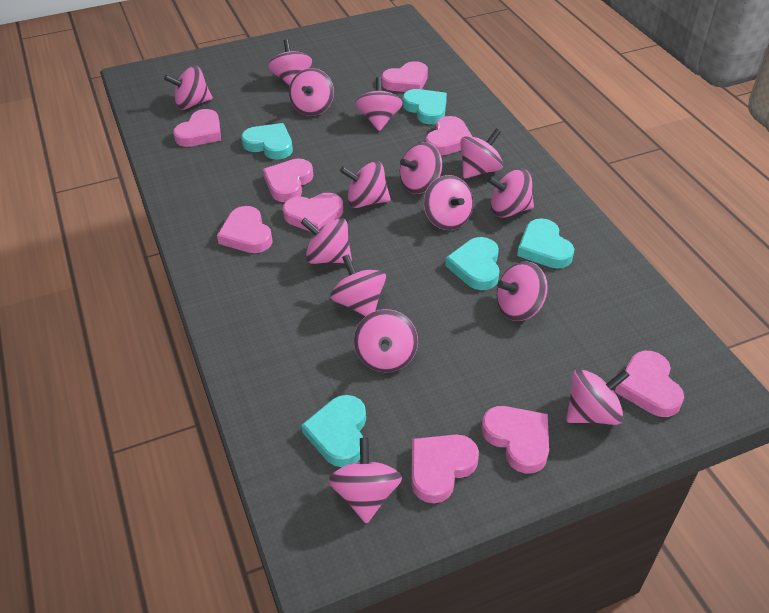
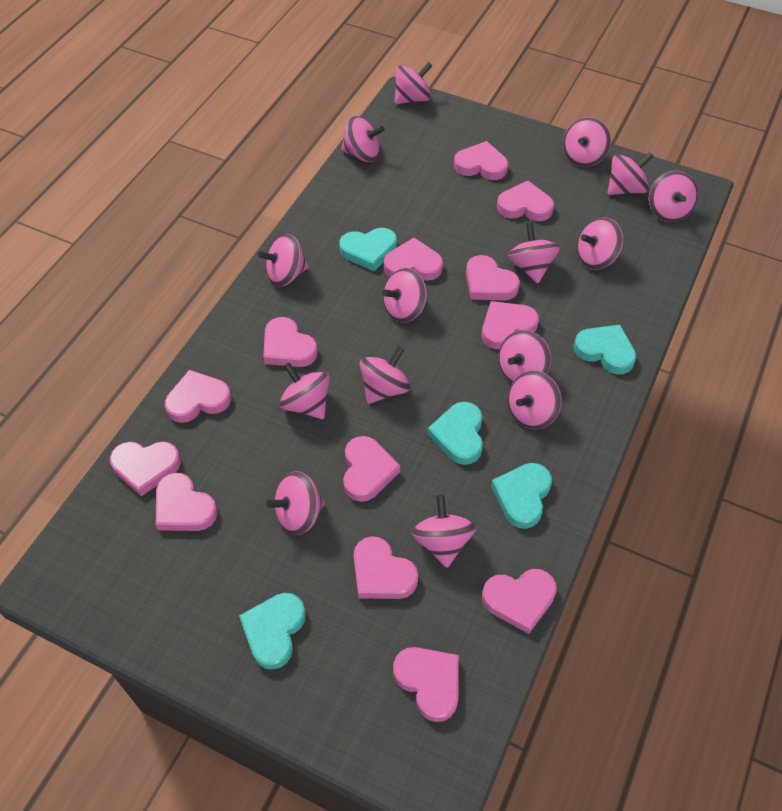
pink heart: [173,109,221,147] [217,206,273,253] [263,159,313,202] [283,193,343,232] [382,61,428,92] [412,434,479,503] [426,116,473,155] [482,406,549,474] [615,351,684,417] = 9 -> [110,441,181,496] [156,473,218,531] [165,370,231,423] [263,317,318,367] [343,436,400,502] [354,536,418,599] [384,238,443,281] [393,647,459,722] [454,141,508,180] [466,255,520,300] [482,301,539,349] [482,569,557,634] [497,181,554,221] = 13

